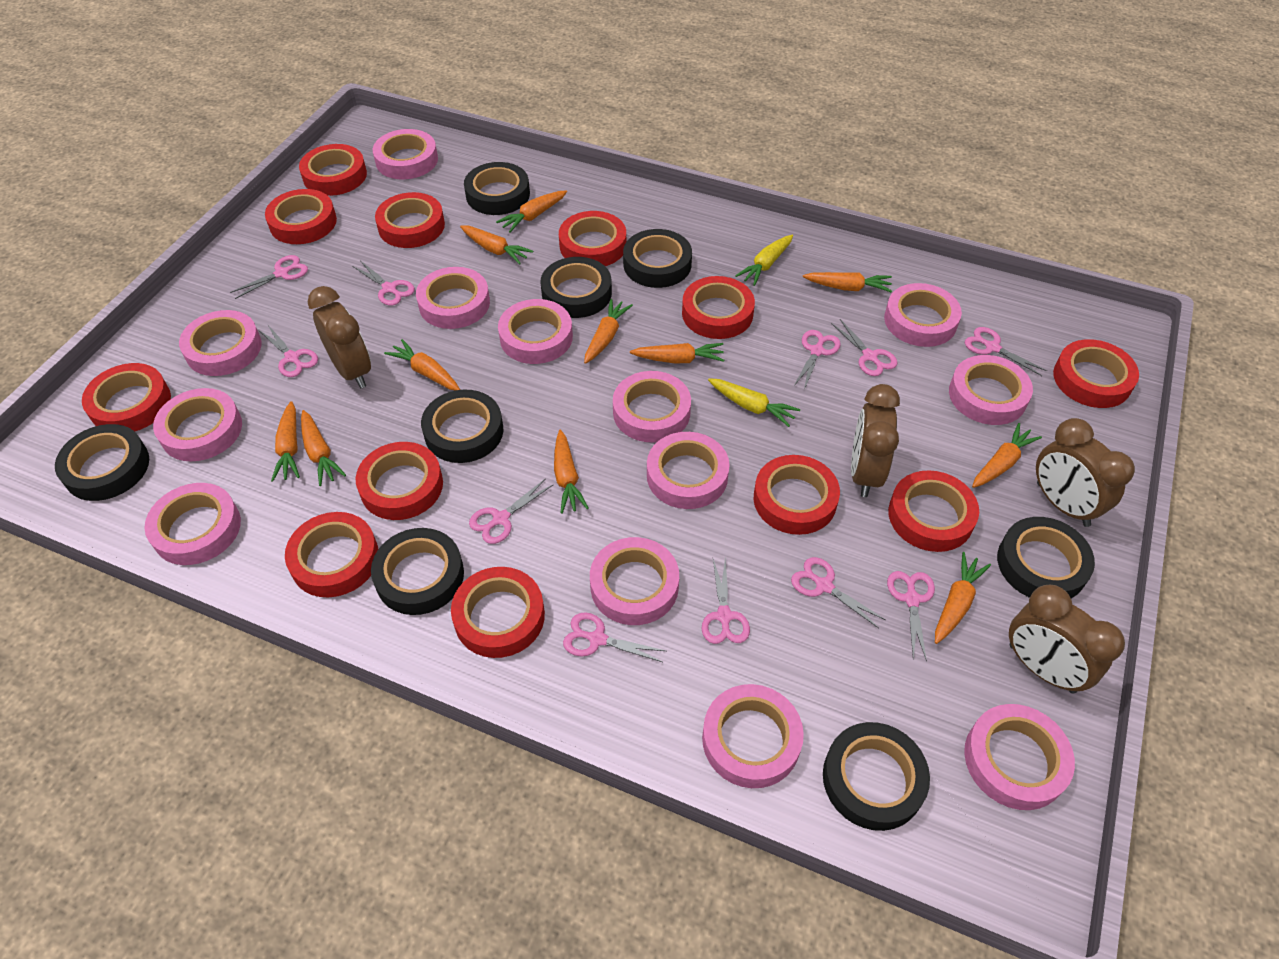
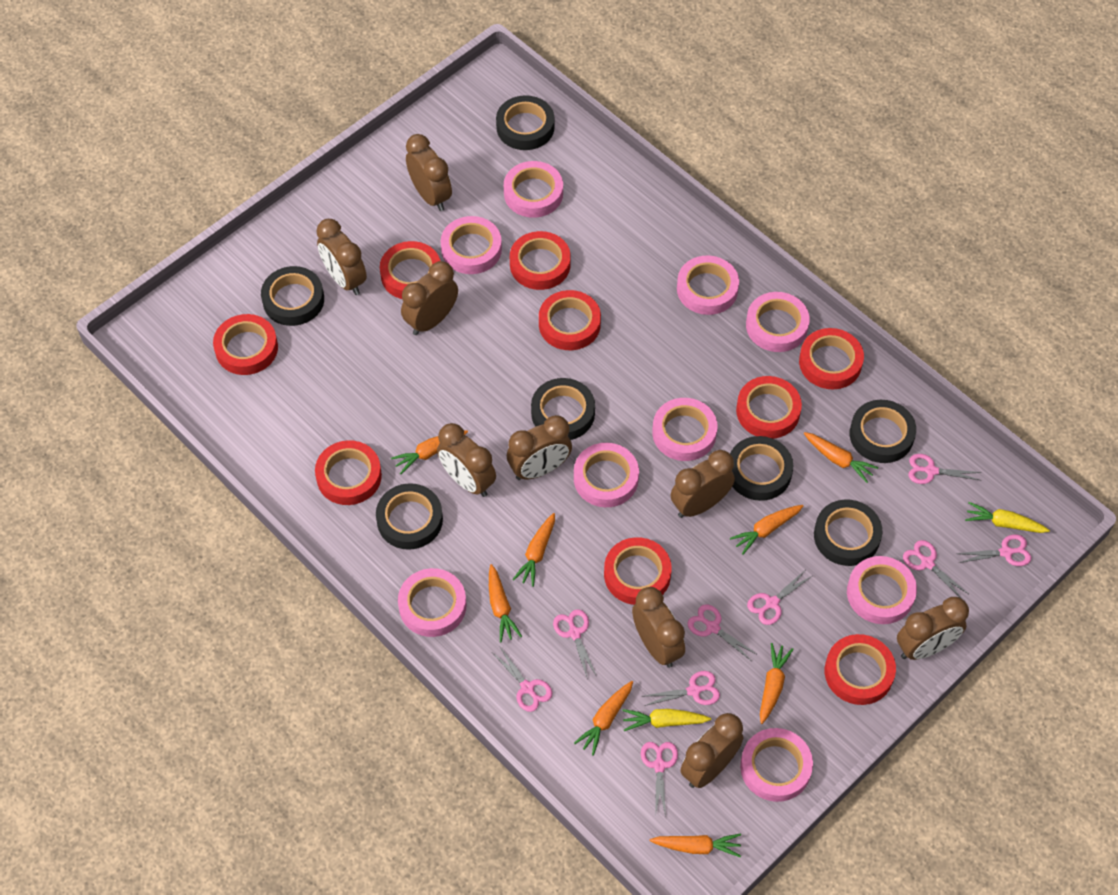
black tape: [55,424,149,501] [371,528,464,615] [421,390,503,463] [464,162,530,215] [540,257,612,318] [623,229,692,288] [823,722,930,831] [997,517,1095,599] = 8 -> [261,266,324,326] [376,483,443,550] [496,95,555,150] [531,378,595,440] [730,436,793,501] [814,499,882,566] [850,400,916,463] = 7
brown clock: [308,286,371,388] [851,384,900,497] [1009,585,1125,694] [1036,418,1135,527] = 4 -> [316,219,367,295] [401,261,458,335] [406,134,452,211] [437,423,496,497] [507,415,572,480] [632,587,685,668] [670,450,735,518] [680,713,743,788] [897,597,969,660] = 9
orange carrot: [271,401,300,482] [301,410,346,486] [384,339,460,390] [460,225,533,264] [496,190,567,233] [554,430,589,514] [584,299,633,364] [630,343,724,364] [803,272,892,293] [935,552,991,644] [972,423,1042,488] = 11 -> [391,430,468,474] [489,564,522,642] [513,513,555,587] [574,681,633,756] [650,834,741,858] [730,505,803,555] [760,643,794,724] [804,432,878,483] = 8
pink scissors: [230,255,308,299] [260,325,318,377] [352,261,415,306] [469,478,553,544] [563,612,666,662] [702,556,750,644] [791,557,886,628] [794,330,841,390] [831,319,897,376] [887,571,935,662] [965,327,1047,376] = 11 -> [492,647,552,712] [553,609,597,680] [641,742,678,817] [644,671,720,706] [687,604,758,661] [747,571,812,625] [903,540,968,598] [908,454,982,484] [957,534,1031,566] = 9
pink tape: [144,483,241,565] [153,388,242,461] [179,310,262,376] [373,129,438,179] [416,267,490,329] [498,299,573,364] [590,537,679,625] [613,371,691,442] [647,432,730,509] [702,684,804,788] [884,283,962,347] [949,355,1033,425] [964,704,1075,810] = 13 -> [398,568,466,637] [441,216,502,274] [504,161,563,218] [574,443,639,507] [652,398,718,461] [677,256,739,315] [740,728,813,802] [746,292,810,352] [847,556,917,624] = 9
red tape: [82,363,171,431] [265,189,337,244] [285,512,378,597] [299,144,367,196] [356,442,443,520] [375,192,445,248] [451,567,545,658] [559,211,626,266] [682,276,755,339] [754,455,840,535] [888,470,979,552] [1053,339,1139,408] = 12 -> [213,314,278,375] [315,440,382,505] [380,241,440,299] [510,231,571,290] [539,290,601,350] [604,537,672,605] [736,376,802,439] [799,328,864,389] [825,634,896,705] = 9

